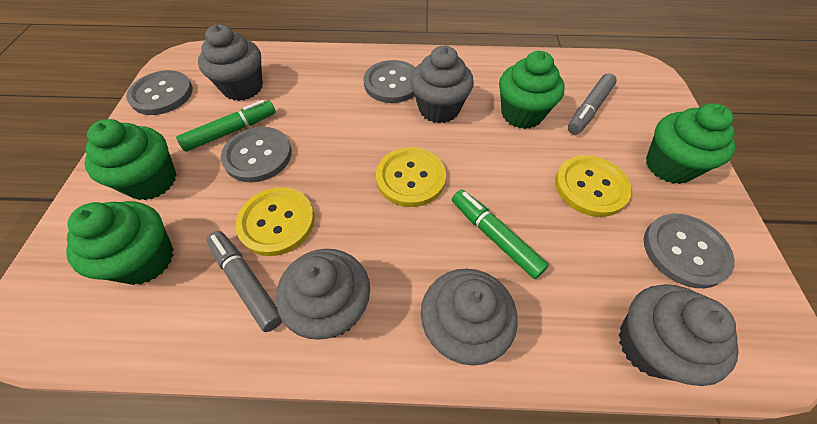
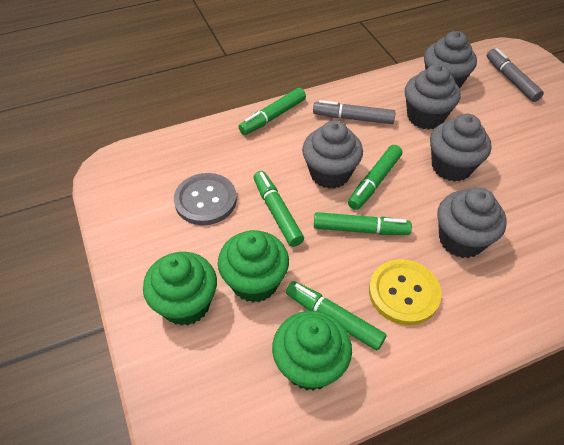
green cupcake: [66,201,174,285] [84,119,176,200] [499,51,565,129] [646,103,736,184] = 4 -> [143,252,217,326] [218,230,289,303] [272,311,352,391] = 3
green marker: [176,100,276,152] [452,189,549,279] = 2 -> [239,88,306,135] [253,171,304,247] [286,281,386,351] [314,212,412,235] [348,145,402,210] = 5
grey button: [126,70,193,115] [221,127,292,182] [363,60,415,103] [644,214,735,288] = 4 -> [174,173,237,225] = 1
yellow button: [235,187,315,256] [376,147,446,207] [555,155,632,217] = 3 -> [369,259,442,325] = 1

